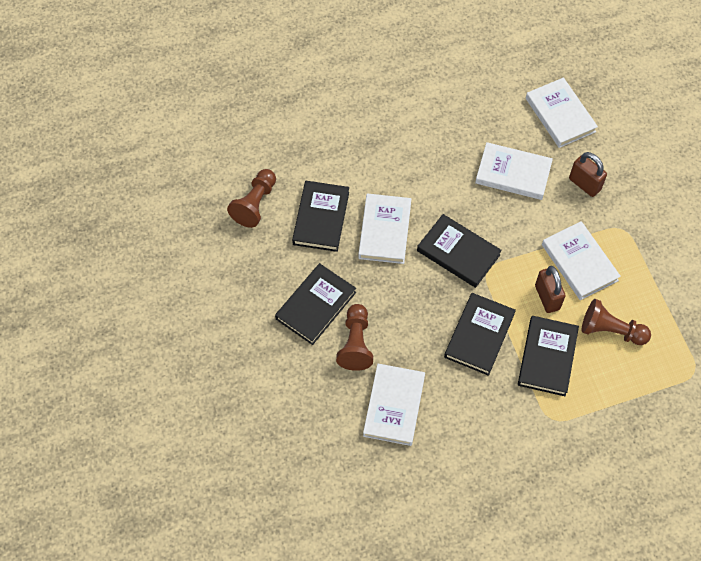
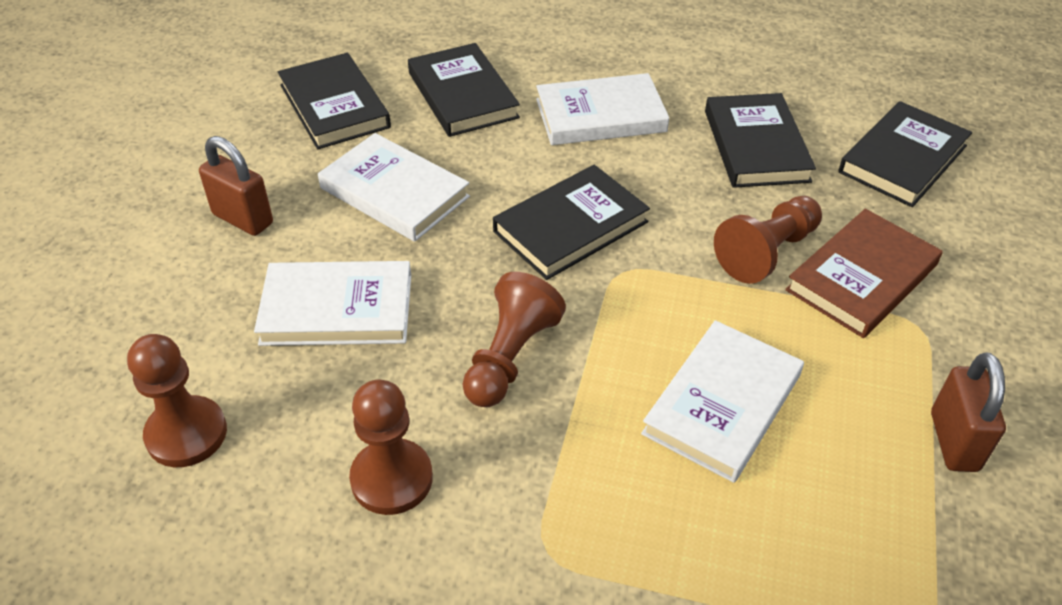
brown book: none = 0 -> [785,209,943,338] = 1
brown pawn: [227,169,276,228] [336,304,373,371] [581,299,651,345] = 3 -> [127,334,227,467] [349,380,433,515] [462,272,566,407] [714,196,822,284] = 4
white book: [358,193,411,264] [363,364,425,446] [475,142,553,200] [526,77,598,148] [542,221,621,300] = 5 -> [254,261,411,346] [318,133,470,242] [536,73,669,145] [641,320,804,483] = 4

